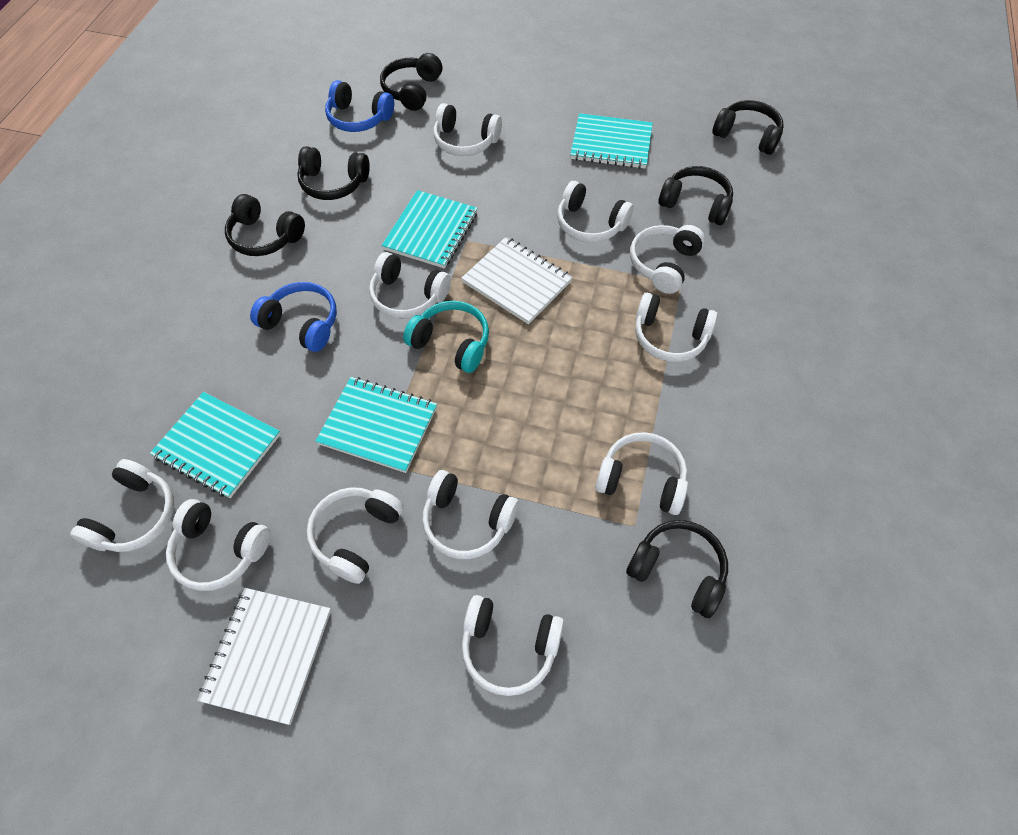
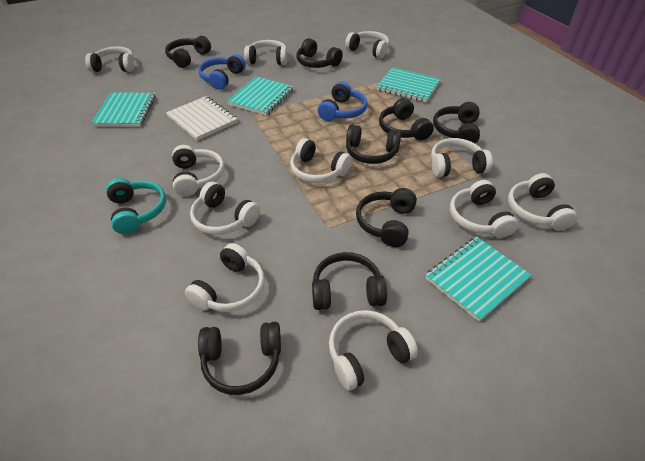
black headphones: [225,194,305,256] [297,146,370,200] [380,53,442,111] [626,520,728,618] [659,166,733,225] [712,100,784,155] = 6 -> [165,36,211,68] [198,322,281,395] [296,38,343,68] [312,252,387,310] [346,125,401,164] [356,188,417,247] [379,98,434,141] [433,102,480,143] = 8
white notebook: [197,588,331,725] [461,237,573,324] = 2 -> [166,96,238,141] = 1

